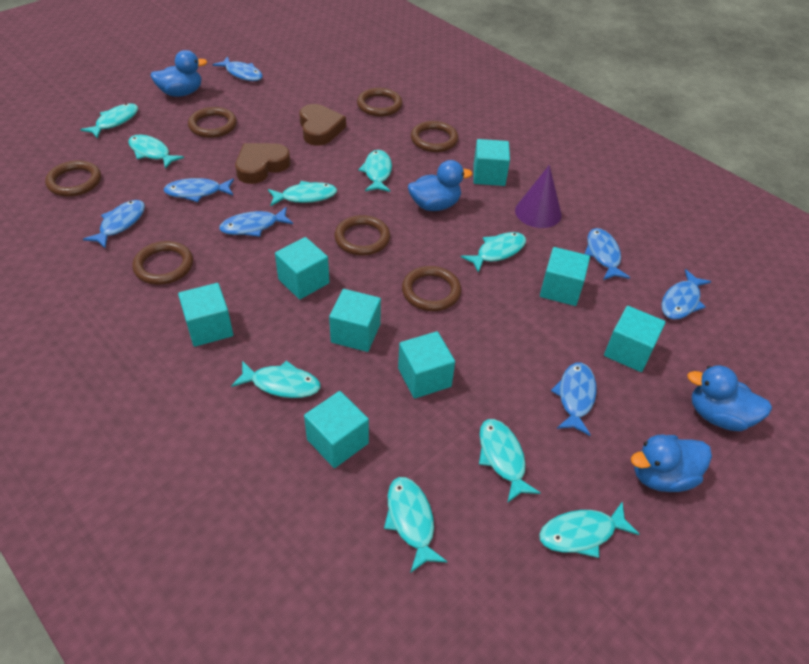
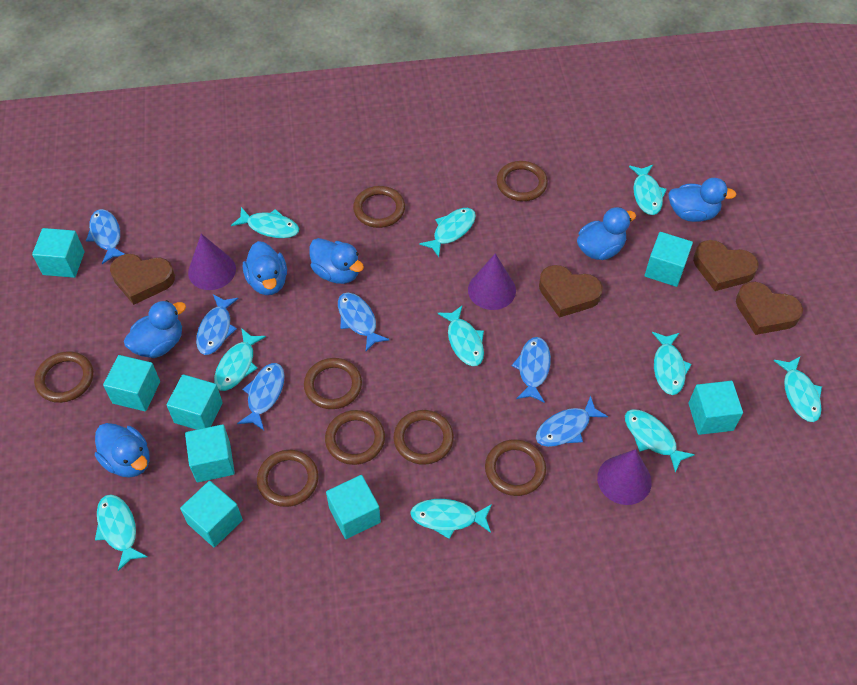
blue duck: [150,50,207,97] [408,160,472,211] [631,434,712,492] [687,365,772,431] = 4 -> [95,423,150,478] [124,300,186,358] [243,241,287,295] [309,238,364,284] [577,207,636,260] [668,178,736,222] = 6
blue fish: [83,200,145,249] [163,178,234,202] [213,56,263,81] [219,207,293,237] [551,363,597,436] [585,228,630,280] [661,269,712,319] = 7 -> [86,209,124,264] [196,294,239,355] [237,363,285,430] [338,293,390,351] [512,337,551,403] [536,396,608,447] = 6
brown heart: [235,143,291,184] [299,104,346,146] = 2 -> [110,254,175,305] [539,265,603,318] [693,240,759,291] [736,282,803,335] = 4
brown ring: [45,160,101,197] [132,241,193,285] [188,107,237,138] [334,215,390,256] [357,88,402,117] [402,266,461,311] [411,121,458,152] = 7 -> [34,351,93,403] [257,450,319,507] [304,358,362,409] [325,410,385,465] [353,186,405,228] [394,410,454,465] [485,439,546,496] [497,161,548,201] = 8
purple cone: [515,165,562,228] = 1 -> [188,234,236,290] [468,254,516,310] [597,449,652,505] = 3
turquoise fish: [80,103,138,138] [128,135,184,169] [231,360,321,398] [268,181,337,207] [358,150,392,192] [384,477,448,572] [461,232,526,273] [479,419,541,503] [539,501,639,558] = 9 -> [95,494,147,571] [214,328,266,391] [231,207,299,238] [410,499,492,539] [419,208,476,257] [438,305,484,366] [625,409,695,473] [629,165,667,215] [652,332,692,395] [774,357,822,422] = 10

